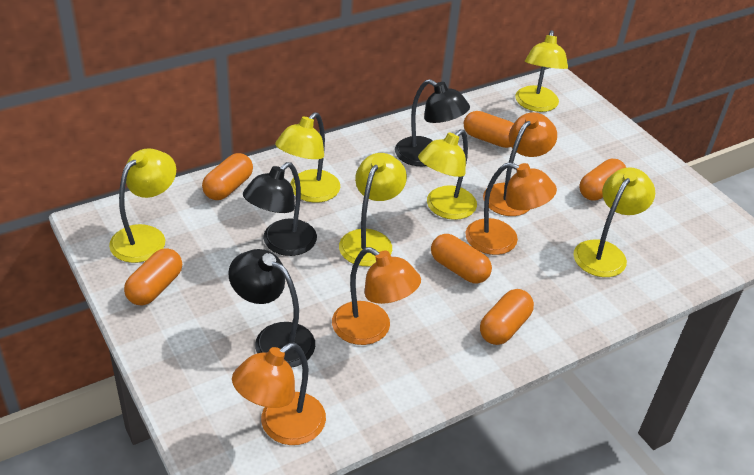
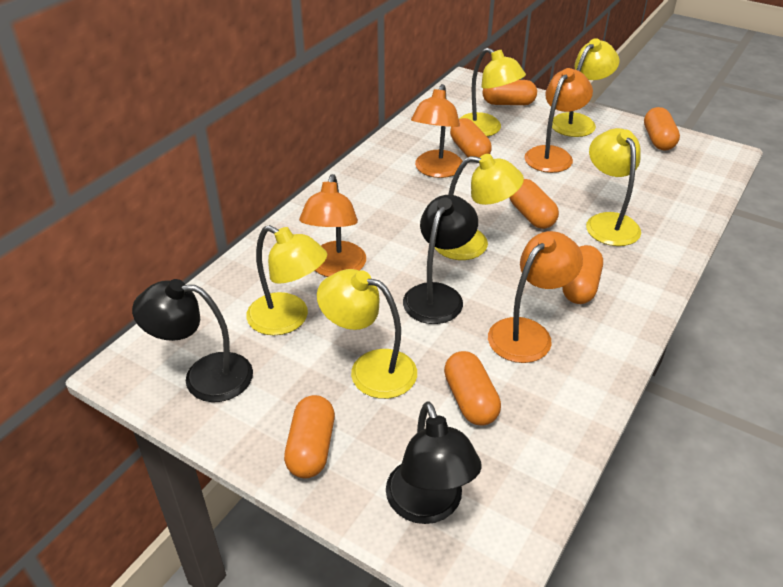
orange capsule: [124,248,182,305] [202,153,253,200] [431,234,492,284] [464,111,514,148] [480,289,534,345] [579,159,626,201] = 6 -> [284,395,335,478] [444,351,501,426] [450,118,492,158] [483,80,537,105] [509,179,559,229] [562,245,603,304] [644,107,680,150] = 7

